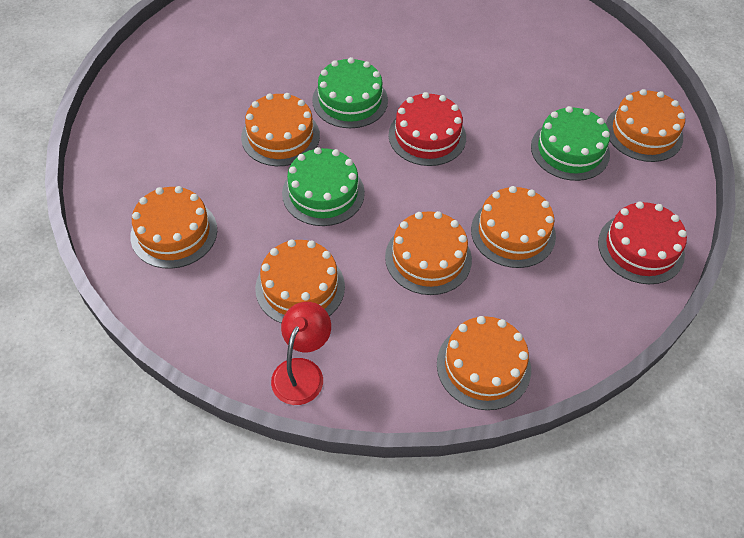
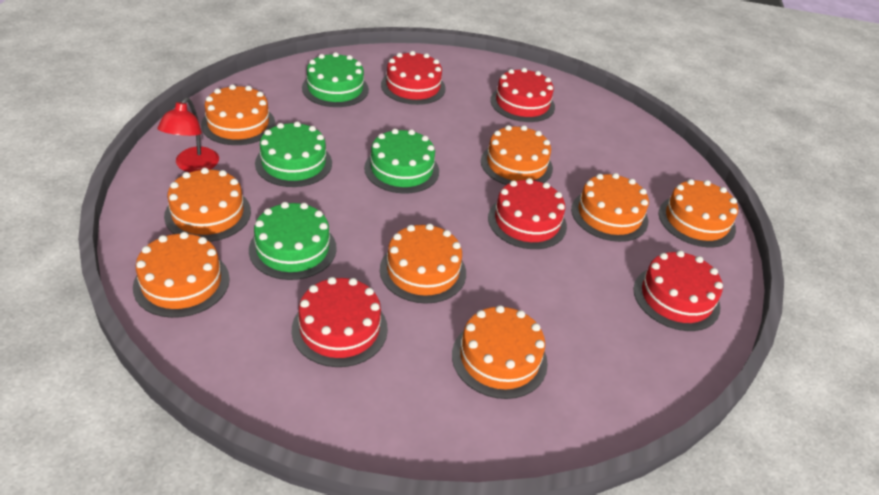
green cake: [282,147,365,226] [312,57,388,128] [531,106,610,181] = 3 -> [249,202,337,280] [255,121,332,187] [302,52,369,107] [364,129,439,194] = 4
orange cake: [130,186,217,269] [241,93,320,166] [255,239,345,323] [385,211,472,295] [437,316,531,410] [471,186,556,268] [606,89,685,162] = 7 -> [133,232,230,318] [164,168,251,242] [201,84,275,145] [380,223,466,304] [452,305,548,399] [481,125,553,185] [571,173,649,242] [658,179,738,247] = 8
red cake: [388,92,466,166] [598,201,687,284] = 2 -> [292,277,388,367] [381,51,446,105] [488,178,567,249] [490,68,555,122] [634,250,723,331] = 5

